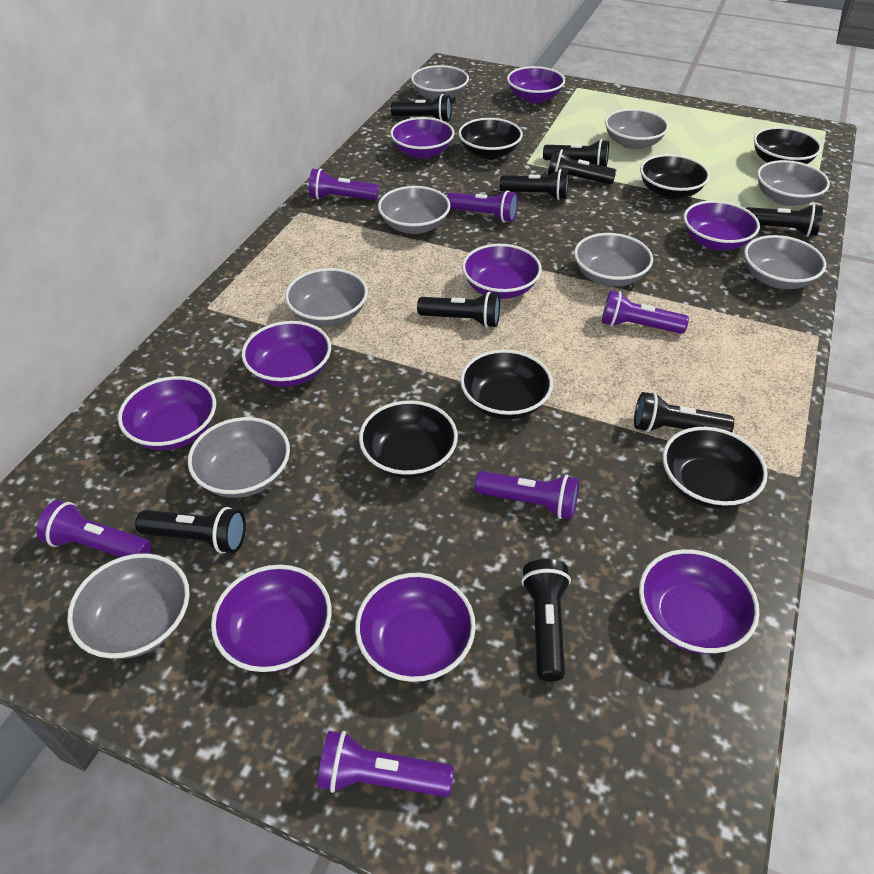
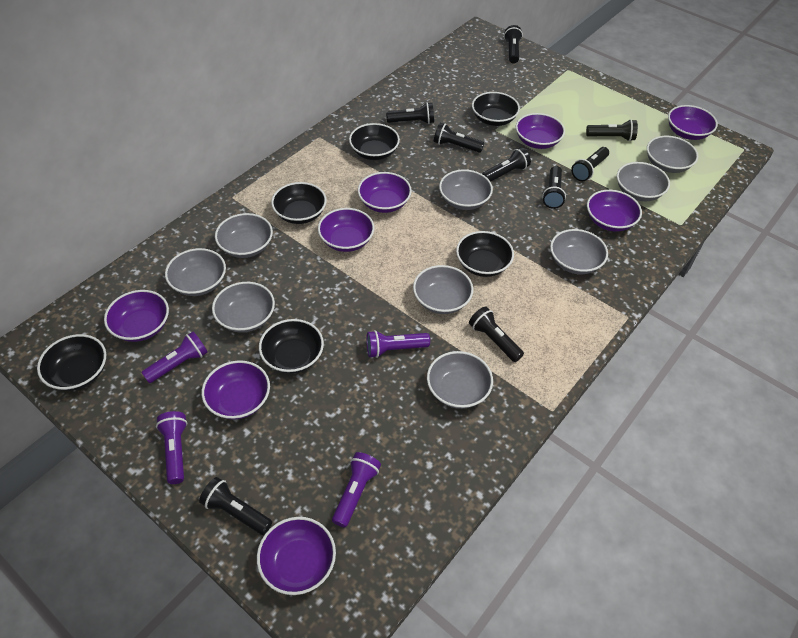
purple bowl: [118,376,216,450] [211,565,332,672] [241,321,331,387] [355,573,476,682] [390,117,454,159] [462,244,542,299] [507,66,565,103] [639,549,759,654] [684,200,760,250] = 9 -> [104,290,169,342] [202,360,270,420] [257,517,336,595] [318,208,374,252] [358,172,412,213] [516,113,565,149] [587,190,642,232] [668,105,718,140] = 8
purple flashlight: [36,500,151,557] [309,168,379,200] [317,731,454,797] [447,190,518,222] [475,471,579,519] [602,290,689,334] = 6 -> [141,332,208,383] [156,411,187,484] [332,452,381,528] [366,330,430,358] = 4

